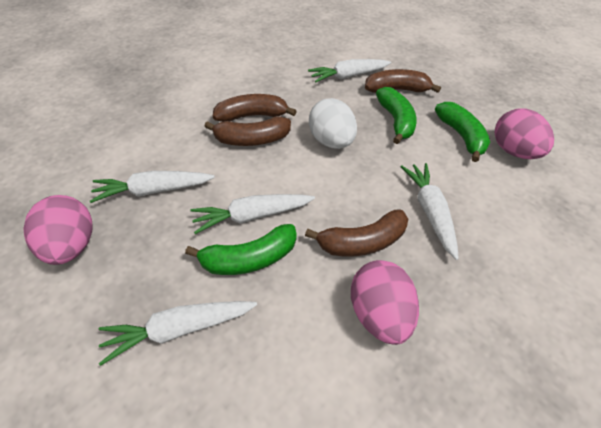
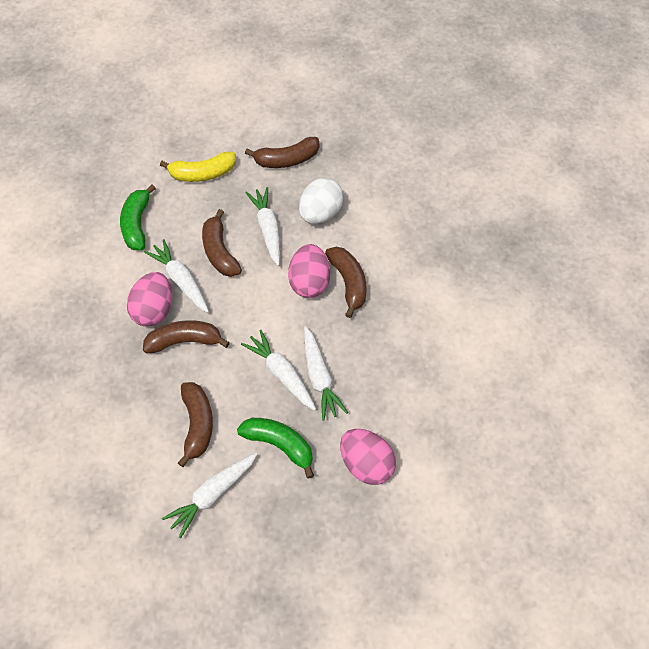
brown banana: [204,116,291,146] [213,94,297,122] [305,209,408,256] [365,69,441,93] = 4 -> [143,320,230,354] [178,382,213,467] [202,209,242,277] [245,137,319,168] [325,247,367,318] = 5
green banana: [185,224,297,275] [376,87,417,144] [435,102,490,162] = 3 -> [120,184,156,250] [237,418,314,479] = 2
yellow banana: none = 0 -> [160,152,236,182] = 1

